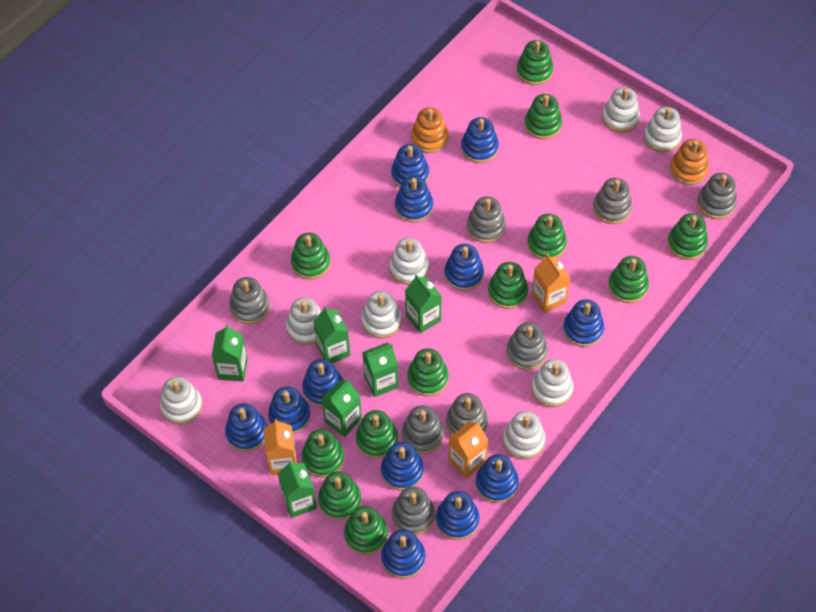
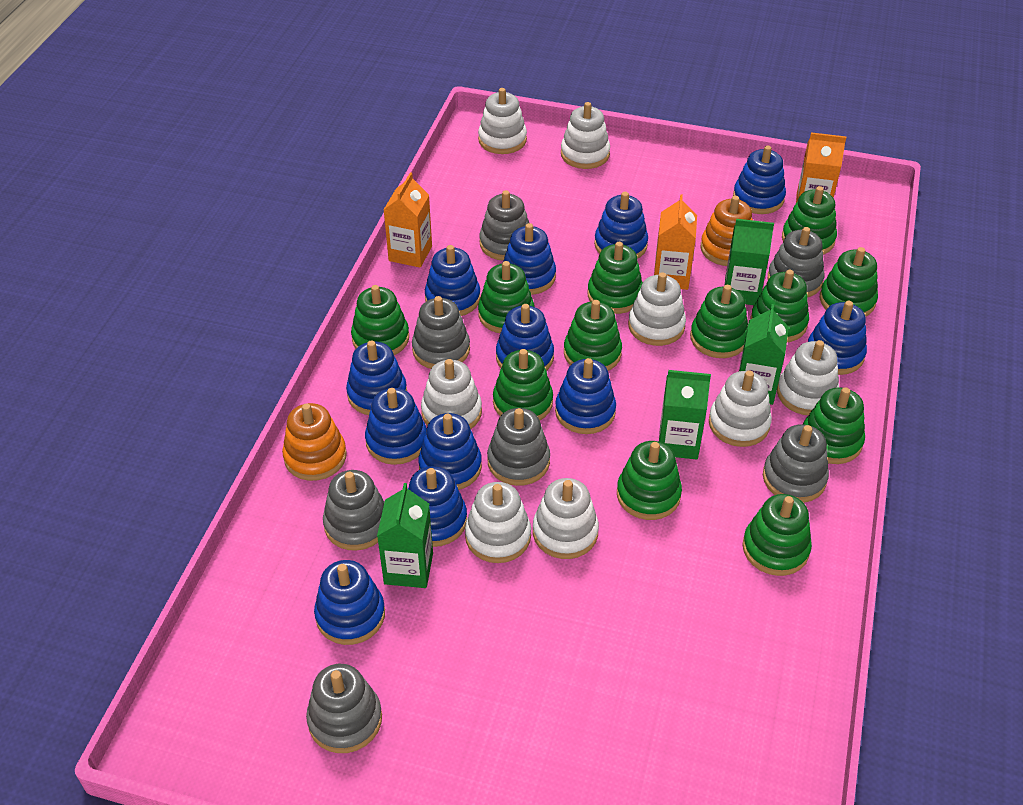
green carton: [212,324,248,381] [278,460,317,518] [313,306,350,363] [322,379,362,437] [362,343,398,397] [405,274,442,333] = 6 -> [377,483,433,588] [659,370,711,460] [725,219,774,305] [739,304,789,405] = 4
grey stacking toy: [229,277,270,324] [392,486,435,535] [402,405,444,454] [446,393,488,435] [467,196,506,243] [506,322,548,370] [593,178,632,224] [697,173,737,219] = 8 -> [306,664,382,753] [323,470,384,551] [412,296,470,369] [479,190,529,261] [487,408,550,486] [763,424,829,503] [768,227,825,297] = 7

